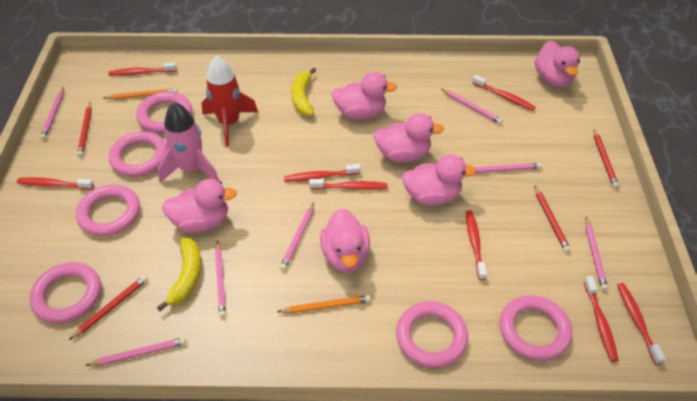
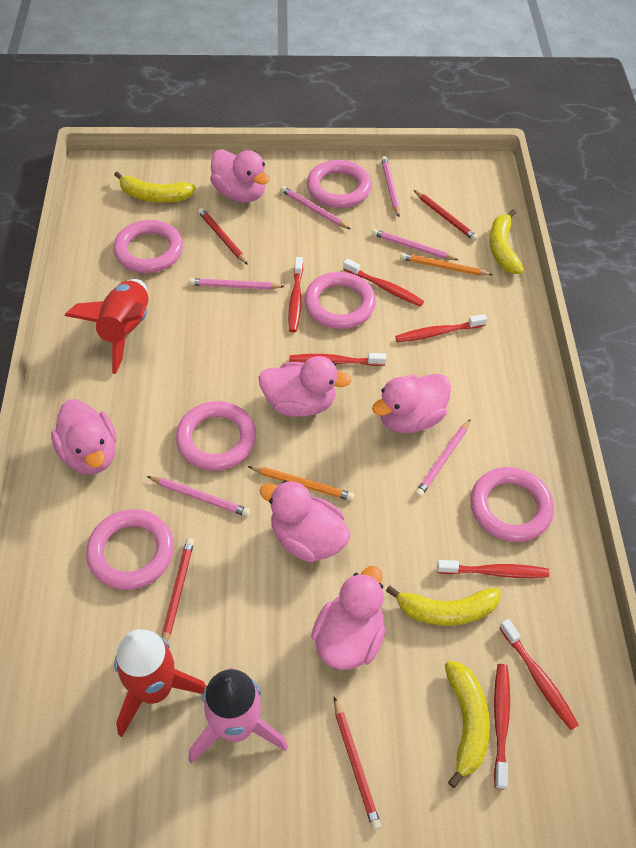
pink pencil: [40,87,64,140] [85,337,186,366] [215,240,226,318] [280,203,314,271] [441,89,503,124] [474,163,542,173] [585,217,608,291] = 7 -> [147,476,250,517] [189,278,285,289] [280,186,350,229] [372,229,458,260] [381,156,400,217] [415,419,471,497] = 6
red rocket: [202,55,258,146] = 1 -> [65,279,149,374] [114,629,207,737] = 2
red toothbrush: [17,177,94,190] [109,62,177,76] [284,164,360,182] [309,179,387,190] [466,210,487,280] [472,75,535,111] [584,276,618,362] [617,283,666,365] = 8 -> [288,257,303,332] [289,353,386,366] [343,259,424,307] [395,314,487,342] [437,560,549,578] [494,664,510,789] [499,619,579,730] = 7
yellow banana: [157,237,201,311] [291,67,316,116] = 2 -> [114,171,196,203] [386,585,501,626] [445,661,490,788] [489,209,524,274] = 4

